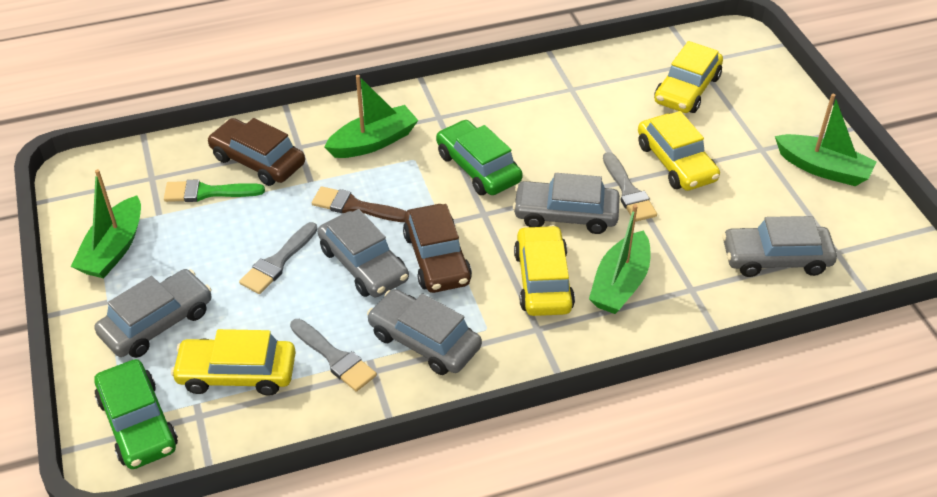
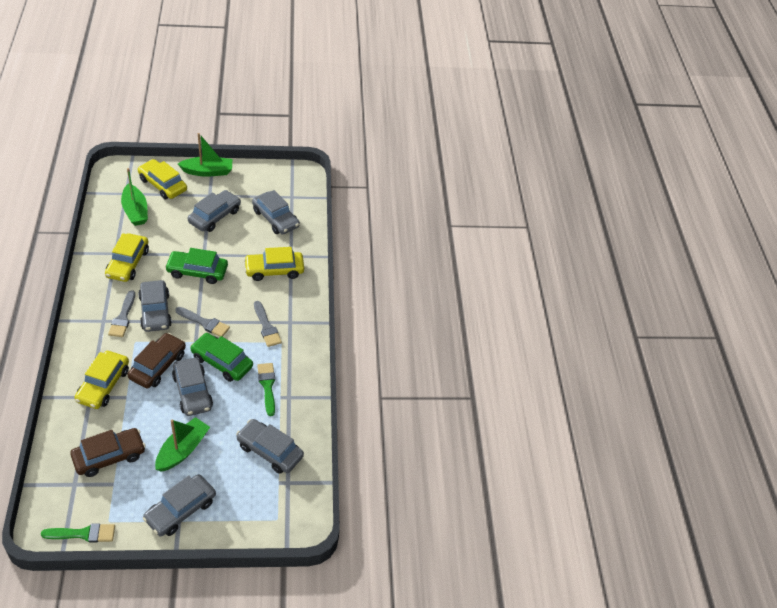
brown brush: [312,186,406,222] = 1 -> none = 0
green boat: [71,169,141,278] [324,75,418,158] [589,204,650,314] [775,94,877,186] = 4 -> [121,168,148,226] [155,417,210,472] [178,133,232,177] = 3
green brush: [164,179,265,202] = 1 -> [41,523,115,542] [257,363,275,416] = 2
grey car: [94,269,212,358] [318,209,409,297] [367,289,482,375] [513,173,620,234] [722,216,837,277] = 5 -> [138,280,172,332] [143,474,216,536] [172,358,213,416] [187,190,241,232] [236,419,304,474] [252,190,300,234] = 6

